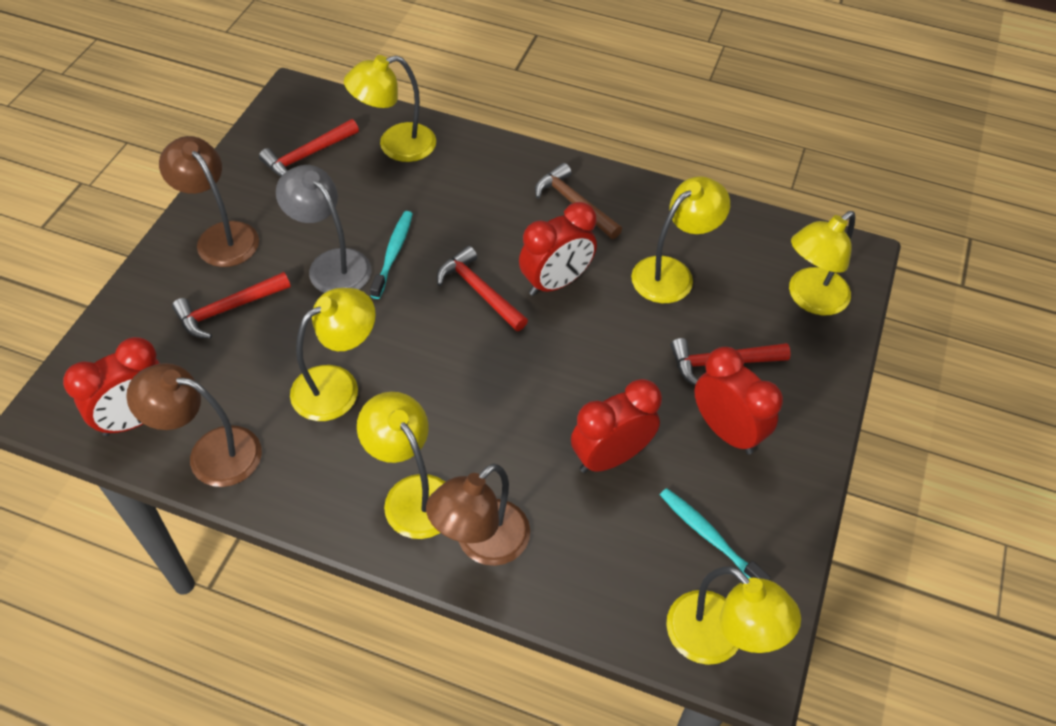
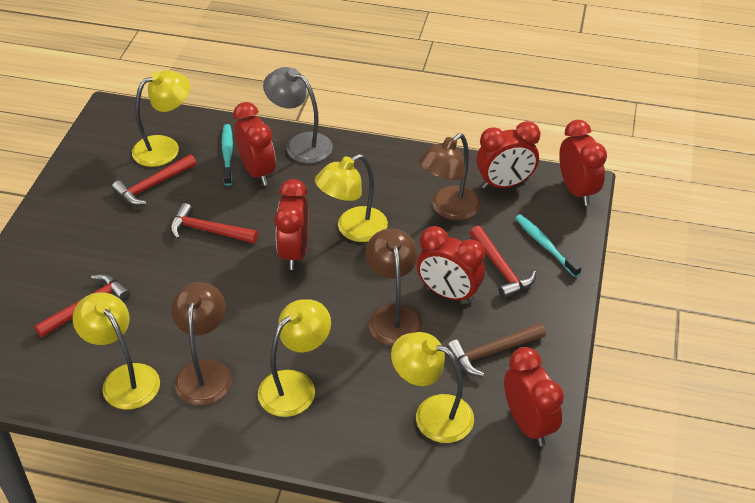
red clock: [63,337,160,436] [519,202,597,296] [571,379,662,473] [694,347,783,454] = 4 -> [233,102,276,186] [274,179,309,270] [417,226,485,303] [477,121,540,189] [504,347,564,446] [559,120,607,206] = 6
yellow lamp: [290,288,376,421] [344,55,436,162] [357,392,445,539] [631,176,730,303] [666,566,801,665] [789,211,855,315] = 6 -> [73,292,160,410] [132,70,190,167] [258,300,331,417] [315,154,388,242] [391,332,474,443] = 5

